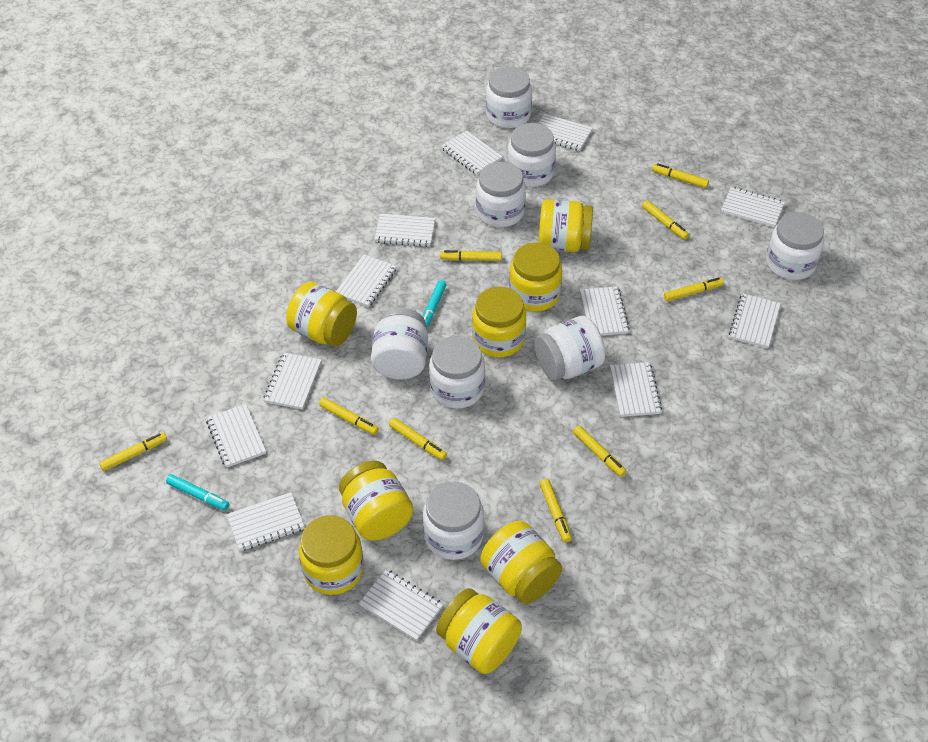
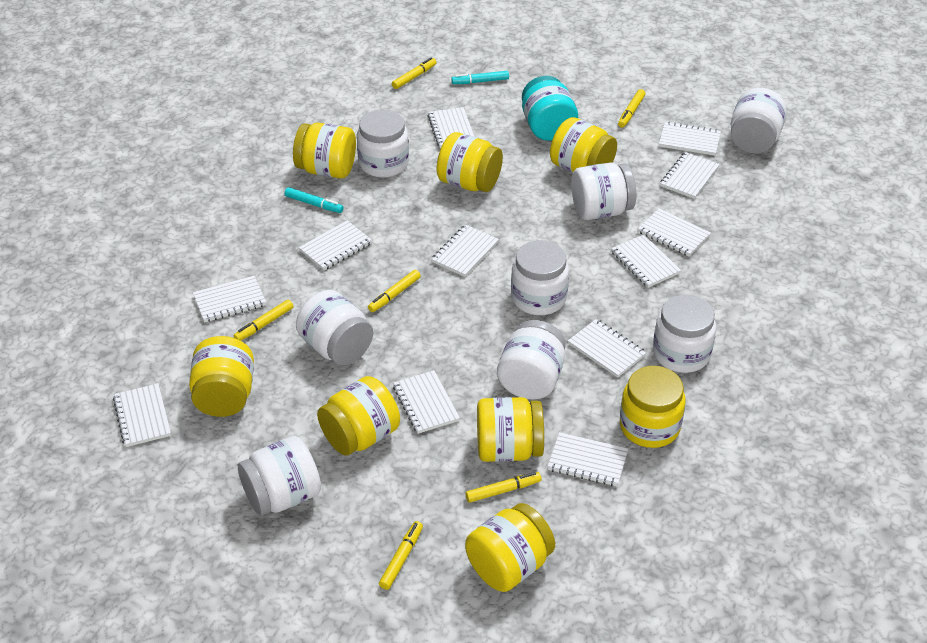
turquoise jar: none = 0 -> [522,76,578,141] = 1
yellow marker: [99,432,167,471] [319,397,379,435] [389,418,447,460] [440,250,502,261] [539,479,572,542] [573,426,626,477] [642,200,689,239] [652,163,709,188] [664,278,724,302] = 9 -> [234,300,293,341] [368,270,421,312] [379,521,423,590] [392,58,437,89] [465,472,541,503] [618,89,645,128] = 6

